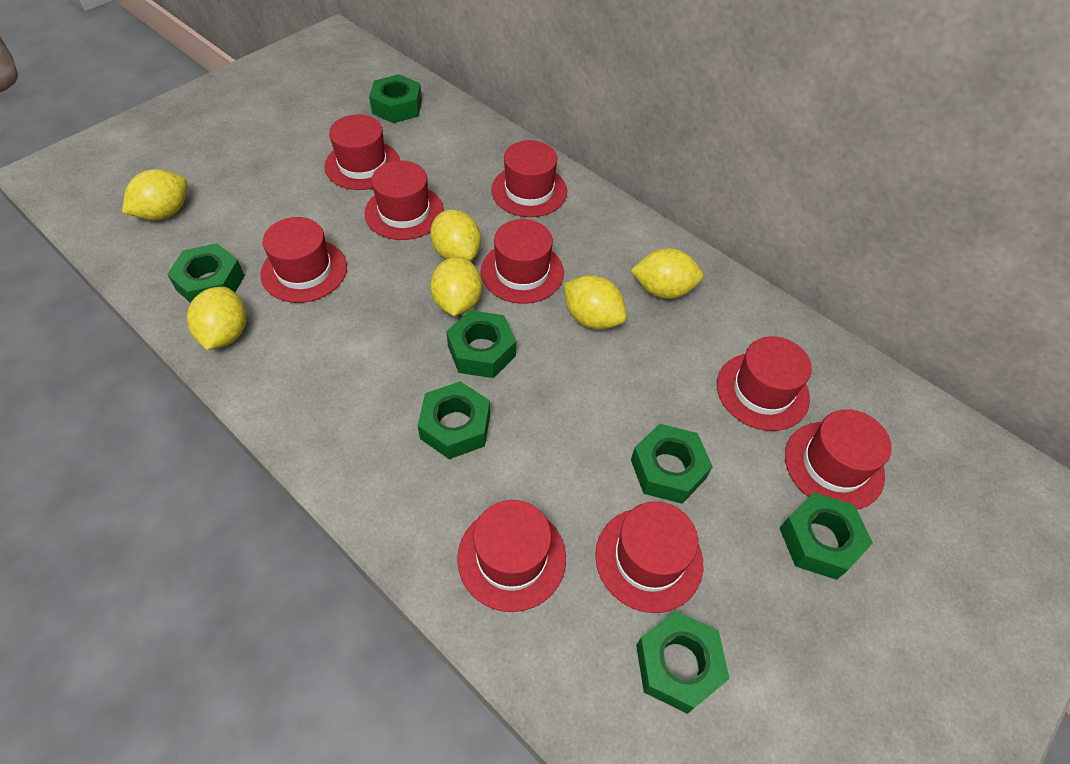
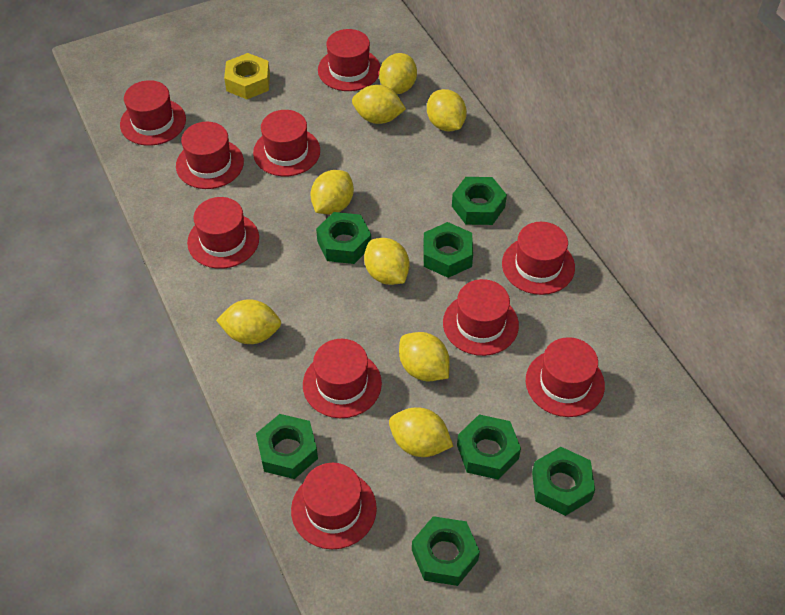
red hat: [260,217,347,303] [324,115,400,190] [364,160,444,240] [457,500,566,612] [481,219,564,304] [491,140,567,217] [595,501,703,613] [717,336,812,431] [785,409,892,510] = 9 -> [120,80,186,146] [176,122,244,189] [187,197,259,269] [253,110,320,176] [291,463,377,549] [303,339,382,418] [318,29,380,91] [443,279,519,356] [502,222,575,295] [526,337,605,417] = 10
yellow lemon: [122,169,187,220] [187,287,246,350] [430,210,481,261] [430,257,482,316] [564,275,627,330] [631,248,703,299] = 6 -> [216,299,281,344] [310,170,354,215] [352,85,406,124] [364,238,410,285] [379,53,417,94] [389,407,453,457] [399,332,450,381] [427,89,467,131] = 8
yellow nut: none = 0 -> [224,53,270,99] = 1

